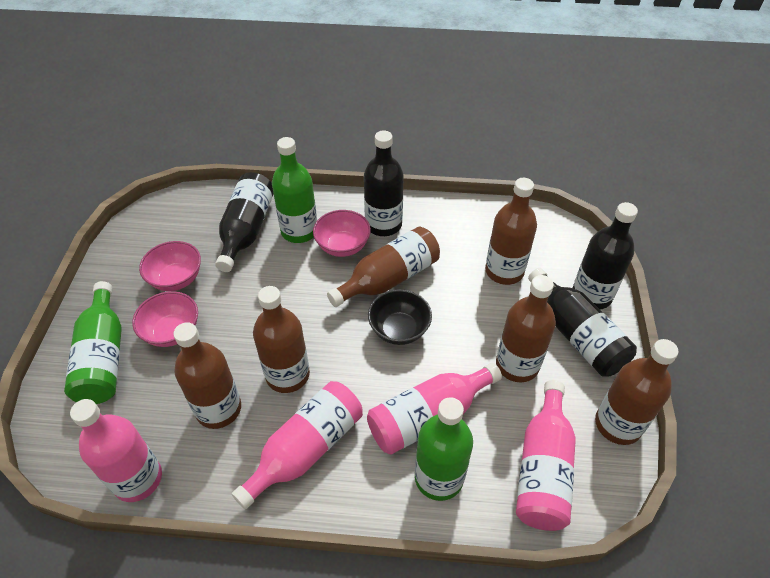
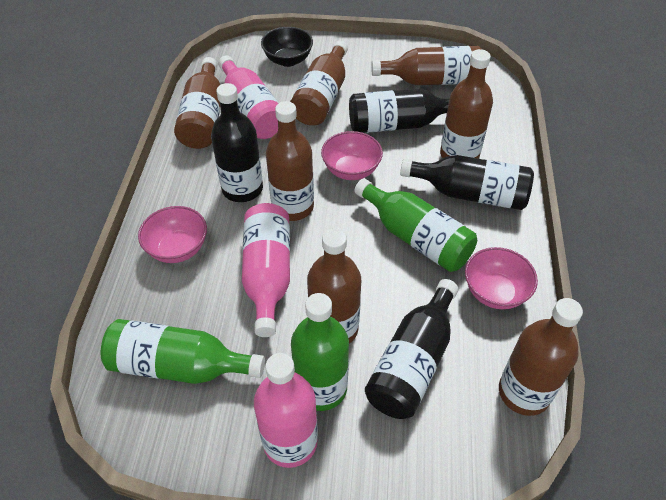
brown bottle: [173,322,241,429] [253,286,310,393] [327,227,440,307] [485,178,537,285] [496,275,556,382] [595,339,679,445] = 6 -> [174,57,220,149] [266,101,314,221] [290,41,348,126] [307,228,361,344] [371,46,481,85] [440,49,493,159] [499,298,583,416] = 7
pink bottle: [70,399,162,502] [232,381,363,510] [367,363,502,455] [516,380,576,531] = 4 -> [218,55,278,139] [242,203,290,337] [254,353,318,468] = 3

